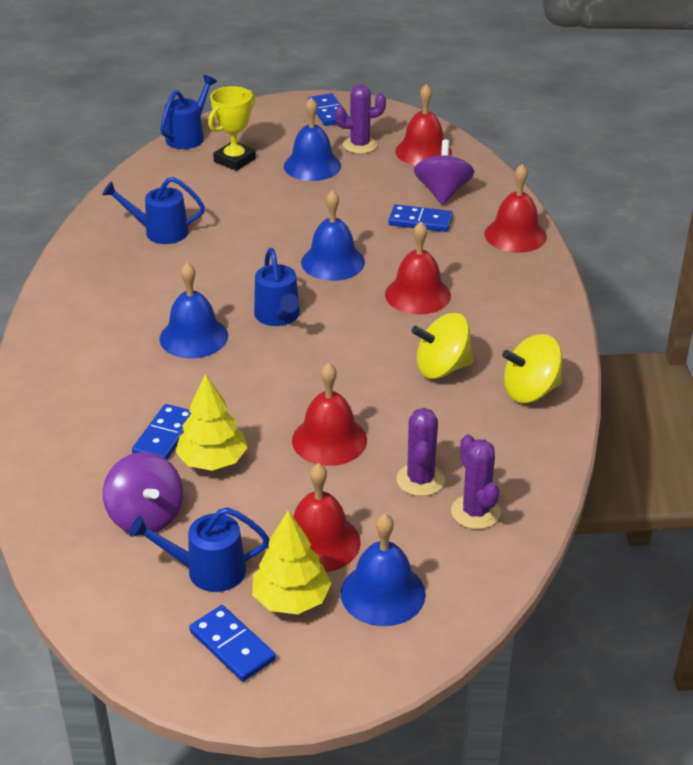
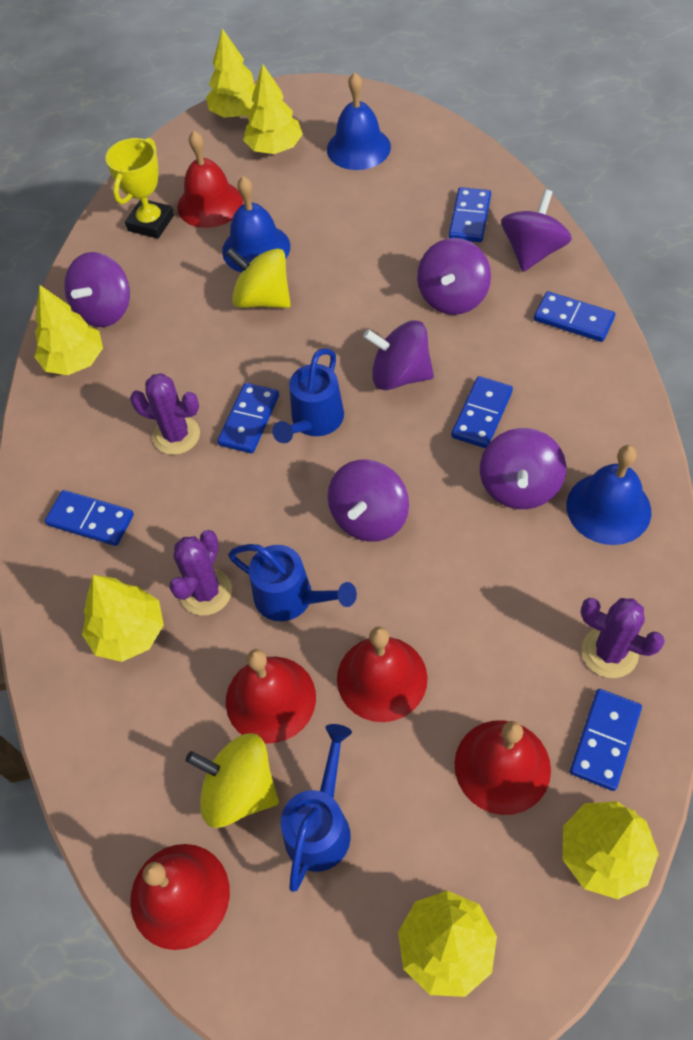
blue bell: [159,262,228,358] [284,97,341,181] [301,190,365,281] [341,514,426,626] = 4 -> [222,176,290,273] [327,72,391,170] [567,445,651,545] = 3
blue domino: [132,404,191,460] [189,605,276,682] [308,93,350,126] [388,204,453,232] = 4 -> [45,490,134,546] [218,383,279,453] [449,187,491,242] [451,376,513,448] [534,291,615,342] [570,689,642,791] = 6
blue watering can: [102,177,205,244] [129,507,270,592] [160,75,217,149] [254,248,300,326] = 4 -> [228,544,357,621] [272,348,344,443] [281,724,352,892] = 3
purple spinning top: [103,452,183,535] [414,140,475,205] = 2 -> [64,252,130,327] [328,459,409,542] [363,320,434,390] [417,238,491,315] [480,428,566,509] [501,189,572,272] = 6
yellow tree: [175,374,247,471] [252,510,331,614] = 2 -> [34,285,103,375] [82,575,164,662] [206,28,256,118] [243,64,303,154] [398,891,497,997] [563,801,659,899] = 6

